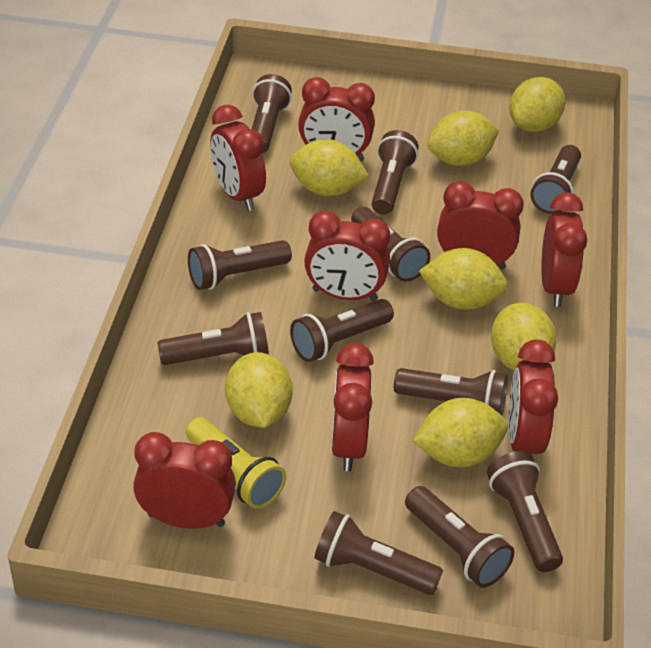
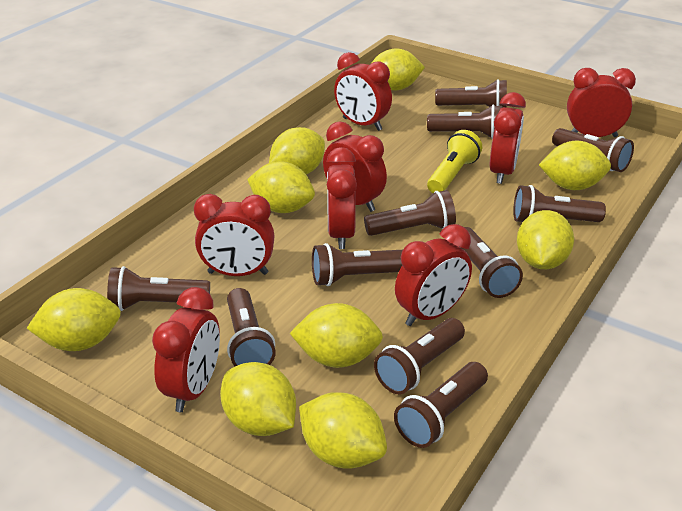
yellow lemon: [225,352,293,428] [289,139,369,196] [413,398,508,467] [419,248,508,310] [428,111,499,166] [491,303,556,371] [509,77,565,132] = 7 -> [27,288,121,351] [220,362,296,436] [247,161,315,213] [269,127,325,175] [290,303,383,368] [299,392,387,469] [372,49,425,90] [517,210,574,269] [539,140,611,190] = 9

